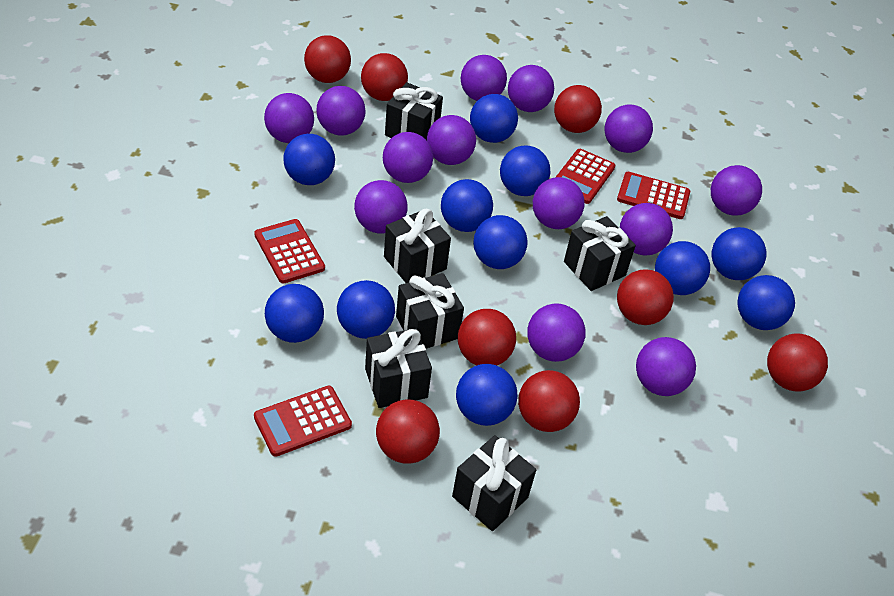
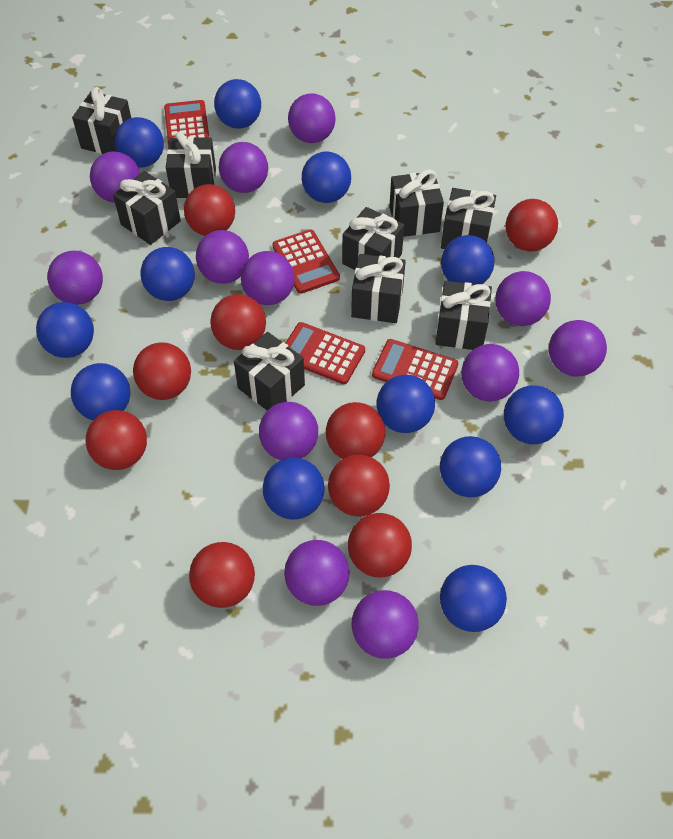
black gift: [365,328,432,408] [384,209,451,283] [385,82,443,140] [396,273,464,349] [452,435,536,531] [564,216,636,291] = 6 -> [72,87,131,154] [113,171,181,245] [166,131,216,198] [234,332,305,410] [342,207,404,270] [351,254,406,323] [389,169,444,237] [435,281,492,350] [441,188,496,249] = 9
blue ball: [265,284,324,343] [283,134,335,185] [337,280,395,339] [441,179,493,232] [456,364,518,426] [470,94,518,143] [473,215,528,269] [500,145,551,196] [655,241,710,295] [712,227,766,280] [737,275,795,330] = 11 -> [36,302,94,358] [71,363,130,420] [115,117,164,168] [140,247,195,301] [214,79,261,129] [263,458,325,520] [302,152,351,203] [377,375,435,433] [440,436,501,497] [440,565,507,632] [441,235,494,284] [504,385,564,444] = 12
purple ball: [264,93,314,143] [316,86,366,136] [354,180,408,234] [383,132,433,183] [427,115,476,165] [461,55,507,101] [508,65,554,112] [527,303,585,362] [533,177,584,229] [605,104,653,153] [620,203,673,256] [636,337,696,396] [711,165,762,216] = 13 -> [47,251,103,305] [90,151,140,203] [196,230,249,284] [219,142,268,193] [241,251,295,305] [259,402,318,460] [284,540,350,606] [288,93,336,143] [352,590,419,659] [461,344,519,402] [495,271,551,326] [549,320,607,377] = 12
red ball: [304,35,351,83] [361,53,408,101] [376,399,440,464] [458,309,516,366] [518,370,580,432] [554,85,602,133] [617,269,674,325] [767,333,828,392] = 8 -> [86,410,147,470] [133,342,191,400] [184,184,235,236] [189,542,255,608] [210,294,266,350] [326,402,385,459] [328,455,390,516] [348,513,412,578] [506,199,558,252] = 9

